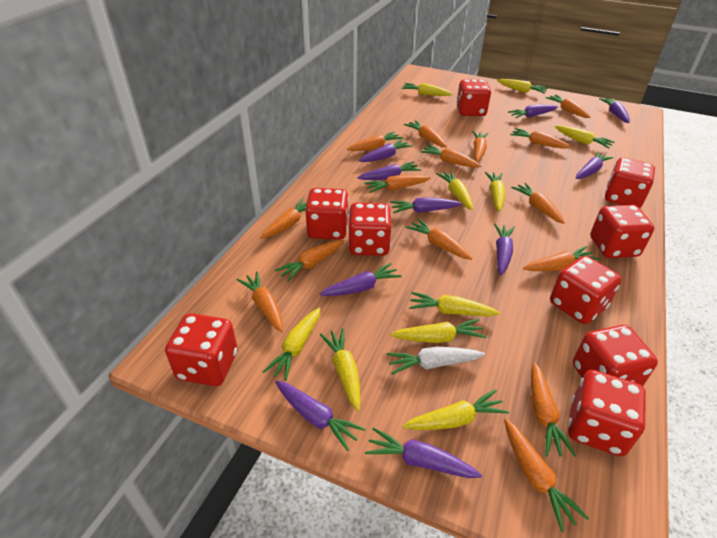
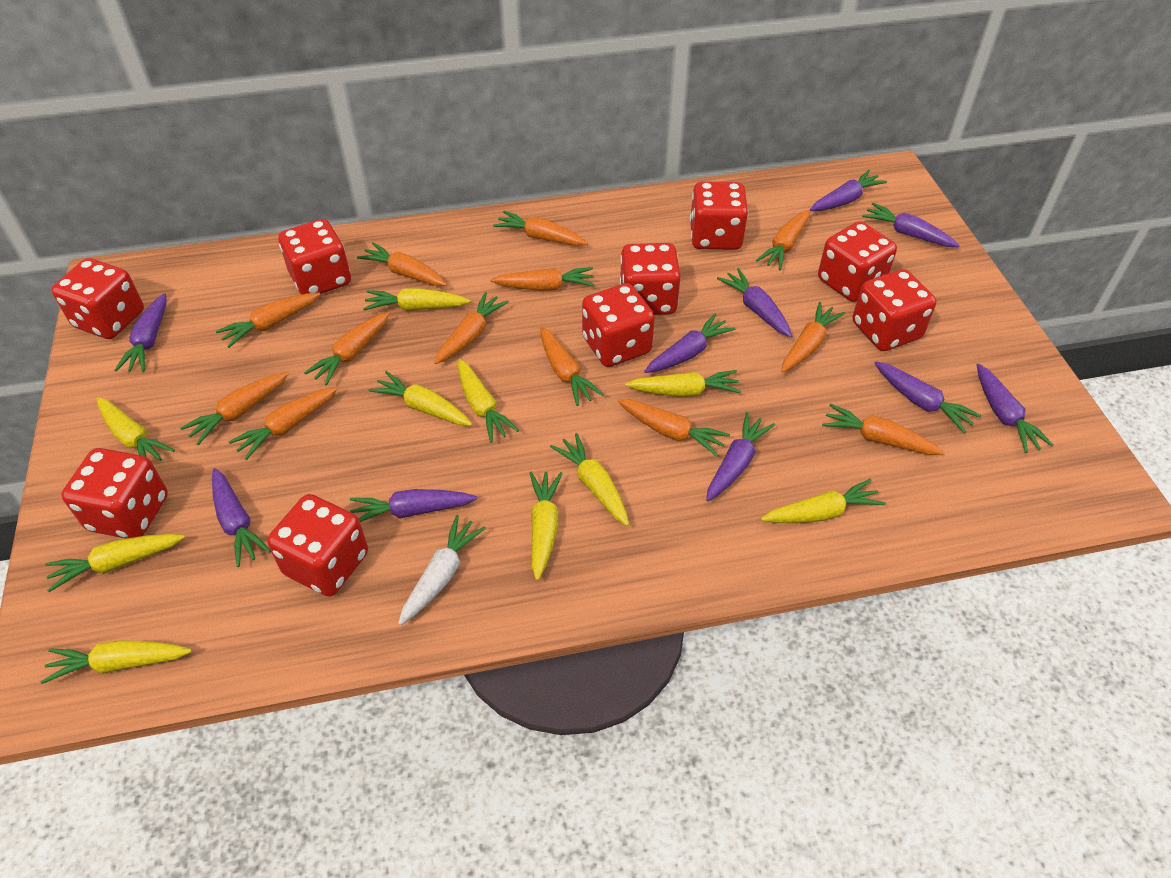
orange carrot: [237,271,283,332] [260,198,307,239] [275,240,345,282] [347,131,403,151] [364,175,431,193] [404,120,447,147] [405,218,472,260] [420,145,481,168] [472,131,488,162] [504,419,589,532] [510,128,571,149] [511,183,565,224] [523,246,599,271] [531,362,576,457] [546,95,591,118] = 15 -> [180,372,289,445] [216,292,320,348] [229,387,338,460] [304,312,390,385] [357,242,447,286] [434,292,509,364] [490,267,595,291] [493,211,588,246] [540,327,604,406] [618,399,730,457] [756,210,810,270] [781,302,845,372] [822,403,944,455] = 13

